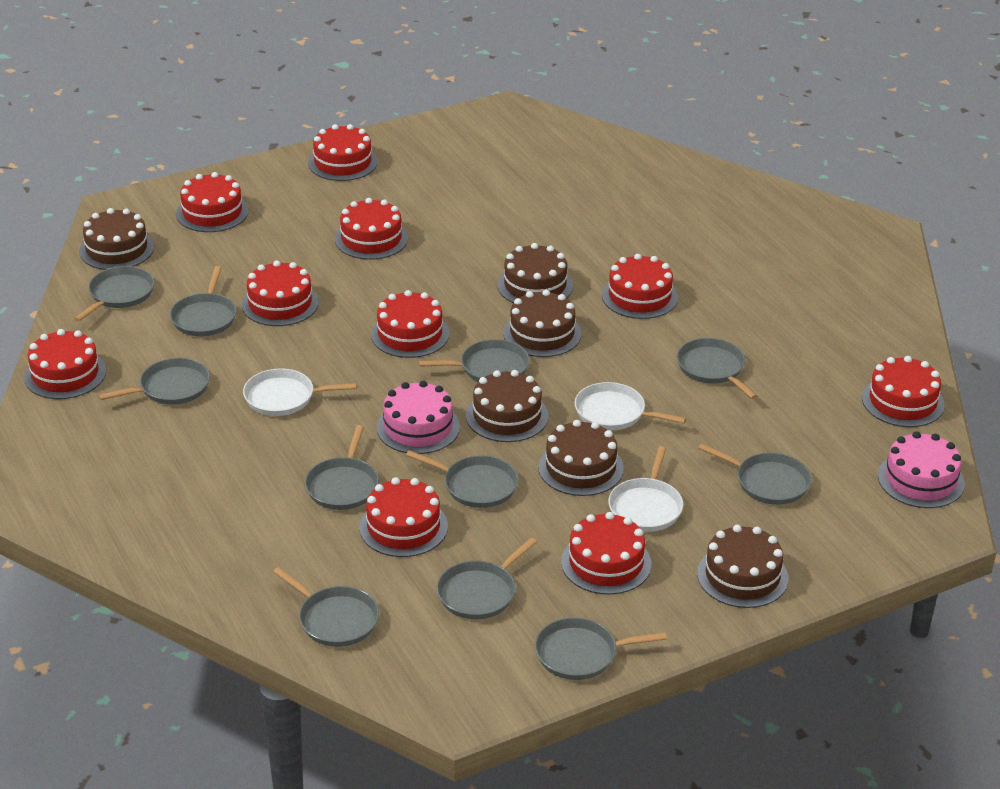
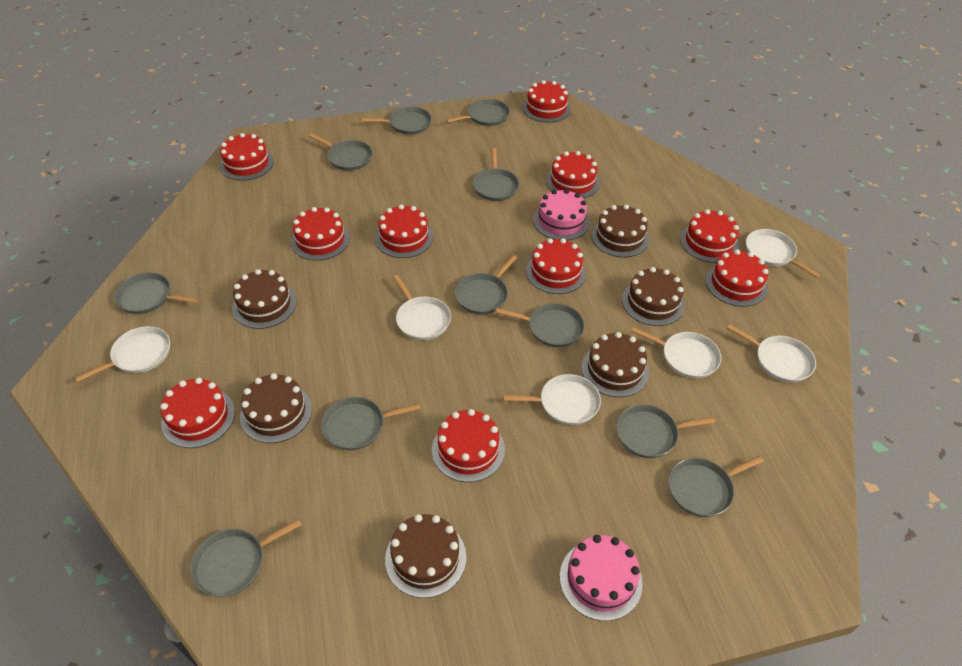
white pan: [243,368,357,416] [575,382,686,430] [608,446,683,532] = 3 -> [75,326,170,383] [393,275,451,340] [504,374,601,425] [631,327,721,378] [727,324,816,382] [746,229,820,278] = 6

